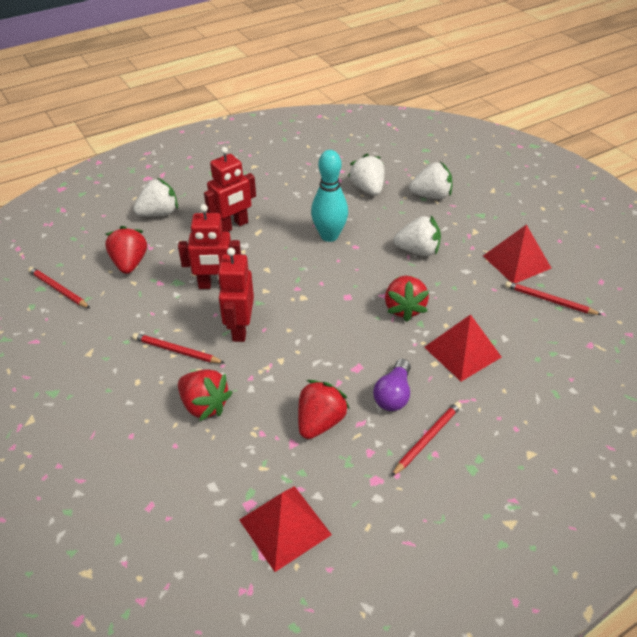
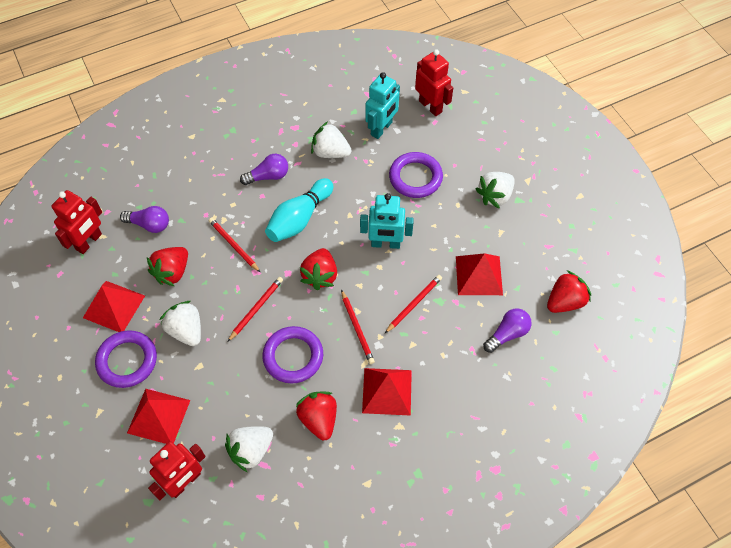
purple light bulb: [373,359,411,411] = 1 -> [120,206,169,233] [240,154,288,185] [483,308,532,353] = 3
purple ring: none = 0 -> [95,330,157,388] [262,326,323,384] [389,152,443,198] = 3
red pyramid: [239,486,332,572] [424,314,502,382] [483,224,551,283] = 3 -> [83,281,145,332] [127,389,190,444] [362,368,412,416] [456,253,503,295] = 4
turquoise robot: none = 0 -> [360,193,414,249] [365,72,400,139] = 2

